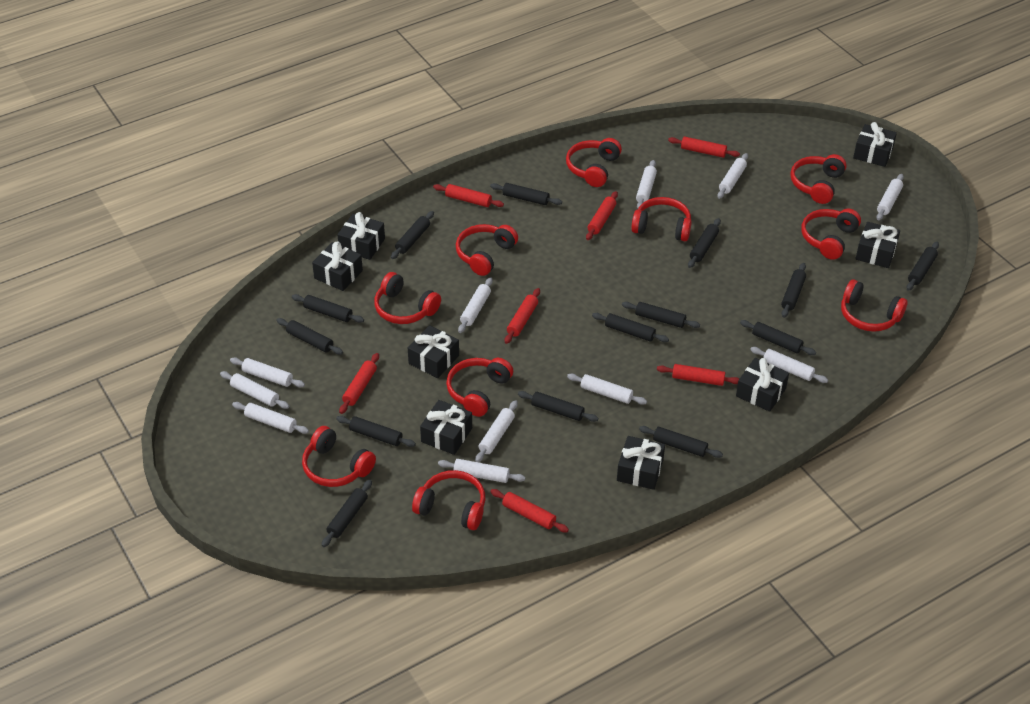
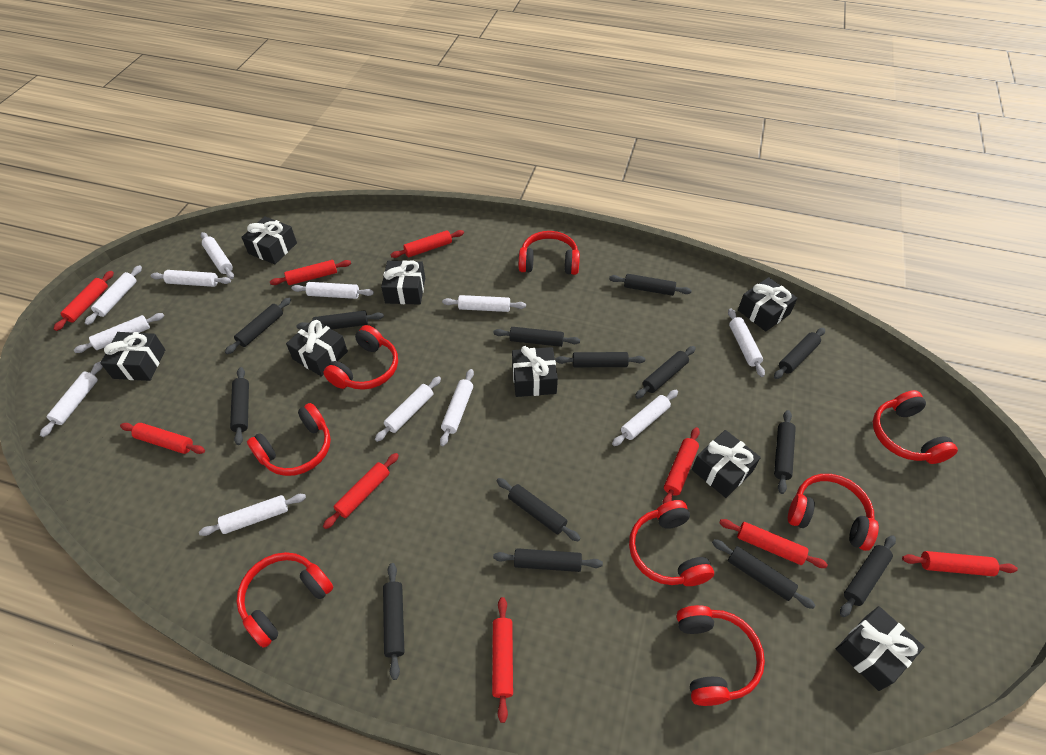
red headphones: [302,426,376,487] [374,272,441,324] [412,470,485,530] [446,358,513,417] [456,224,518,276] [566,138,622,187] [631,197,692,241] [790,154,847,204] [801,209,861,260] [841,279,908,332] = 10 -> [236,552,333,648] [247,403,331,476] [323,325,398,390] [519,231,580,275] [629,500,714,586] [676,605,765,706] [788,474,879,551] [873,390,958,464] = 8
red rolling pin: [339,353,379,414] [433,184,504,207] [490,489,569,532] [505,288,540,344] [586,191,618,240] [657,364,739,386] [668,137,740,158] = 7 -> [53,271,114,331] [120,423,205,454] [270,260,351,285] [323,453,399,529] [391,230,464,258] [492,597,513,723] [662,427,700,504] [719,519,828,568] [902,551,1018,576] = 9
white rolling pin: [220,371,289,409] [230,357,305,387] [232,402,309,434] [438,459,525,483] [458,277,493,333] [475,400,518,462] [567,374,647,405] [636,160,657,208] [717,153,748,199] [750,347,828,383] [876,174,904,220] = 11 -> [40,361,103,437] [74,313,164,353] [85,265,142,325] [151,270,231,287] [199,494,306,536] [201,232,234,279] [292,282,374,299] [375,376,441,442] [440,369,474,446] [442,295,526,312] [612,390,678,446] [728,308,765,377] = 12

